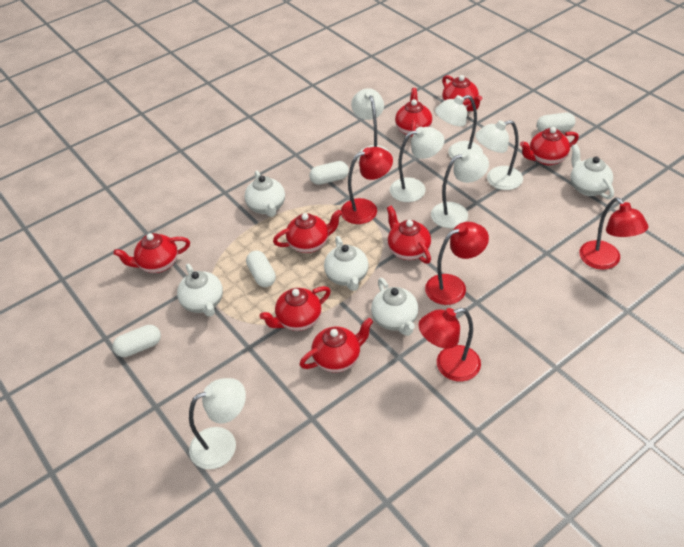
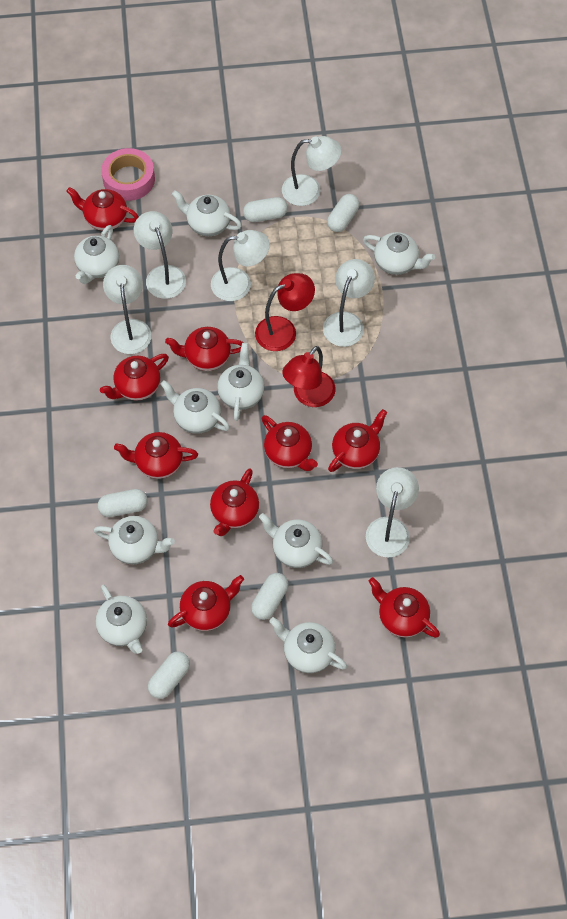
pink tape: none = 0 -> [101,148,155,201] = 1
red lamp: [341,147,393,224] [418,308,481,381] [425,222,489,305] [579,198,649,270] = 4 -> [255,273,315,351] [282,346,336,407] = 2
red teapot: [114,233,190,273] [260,286,331,331] [273,209,342,253] [300,318,373,372] [387,206,431,264] [395,88,432,137] [442,75,482,111] [520,127,579,165] = 8 -> [66,187,139,231] [100,354,169,401] [114,432,198,479] [165,327,244,371] [168,575,244,631] [210,468,259,536] [262,415,318,471] [328,409,387,472] [368,577,440,638] = 9
white capsule: [113,325,161,357] [246,251,276,287] [309,161,349,185] [537,113,575,132] = 4 -> [98,489,148,517] [148,652,190,699] [243,197,288,222] [251,573,289,620] [327,194,359,232] = 5
white teapot: [177,264,223,317] [245,171,285,217] [324,236,369,291] [371,278,418,336] [570,144,614,199] = 5 -> [74,225,119,284] [93,516,175,565] [95,585,147,654] [160,380,230,434] [172,190,242,236] [217,343,264,421] [259,513,333,568] [269,617,347,673] [363,232,435,275] = 9

